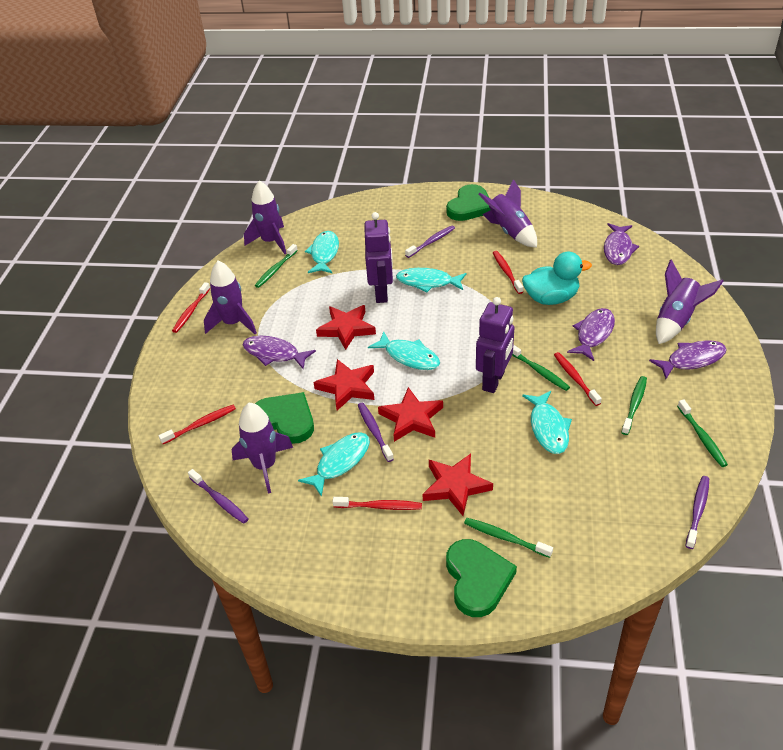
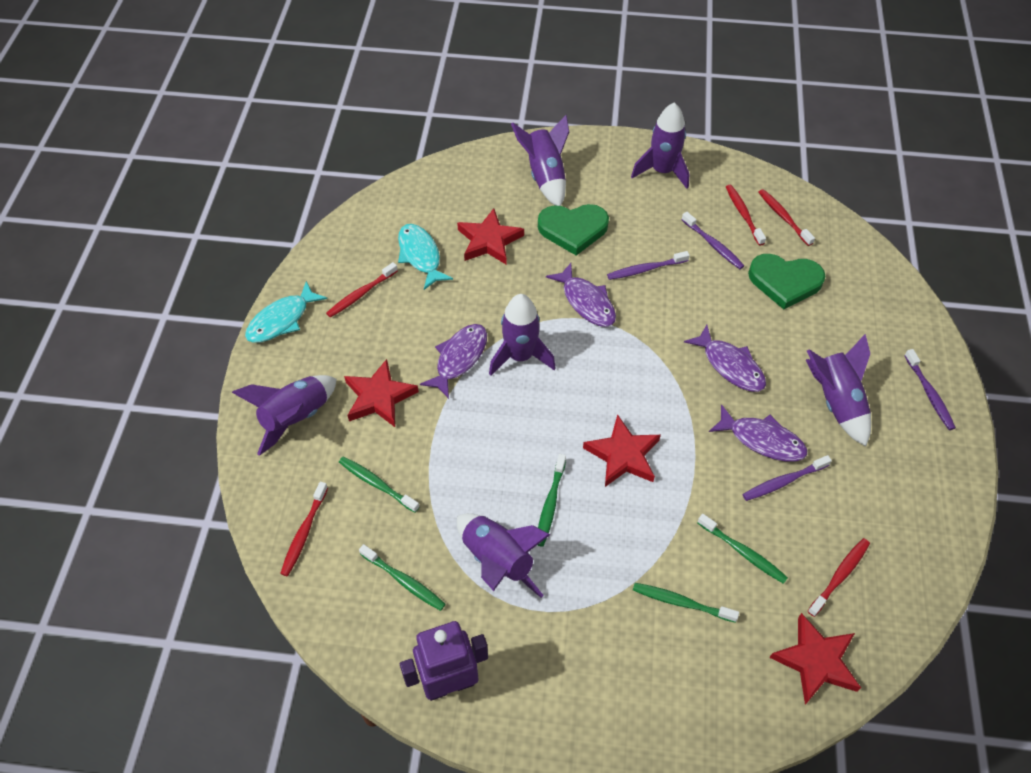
green heart: [255,392,314,444] [446,184,491,221] [446,539,517,617] = 3 -> [538,204,609,255] [748,254,826,309] = 2
purple robot: [364,212,393,303] [476,297,514,393] = 2 -> [400,621,488,701] = 1
purple rocket: [204,261,257,334] [232,403,293,494] [244,180,287,254] [478,179,537,248] [656,259,723,344] = 5 -> [232,375,336,456] [457,513,551,598] [489,294,556,376] [511,115,569,206] [631,102,690,189] [806,334,871,446] = 6
turquoise duck: [522,252,592,305] = 1 -> none = 0
turquoise fish: [298,432,370,497] [305,231,339,273] [368,331,440,370] [396,268,467,293] [522,391,572,454] = 5 -> [245,281,327,343] [398,224,453,290] = 2

